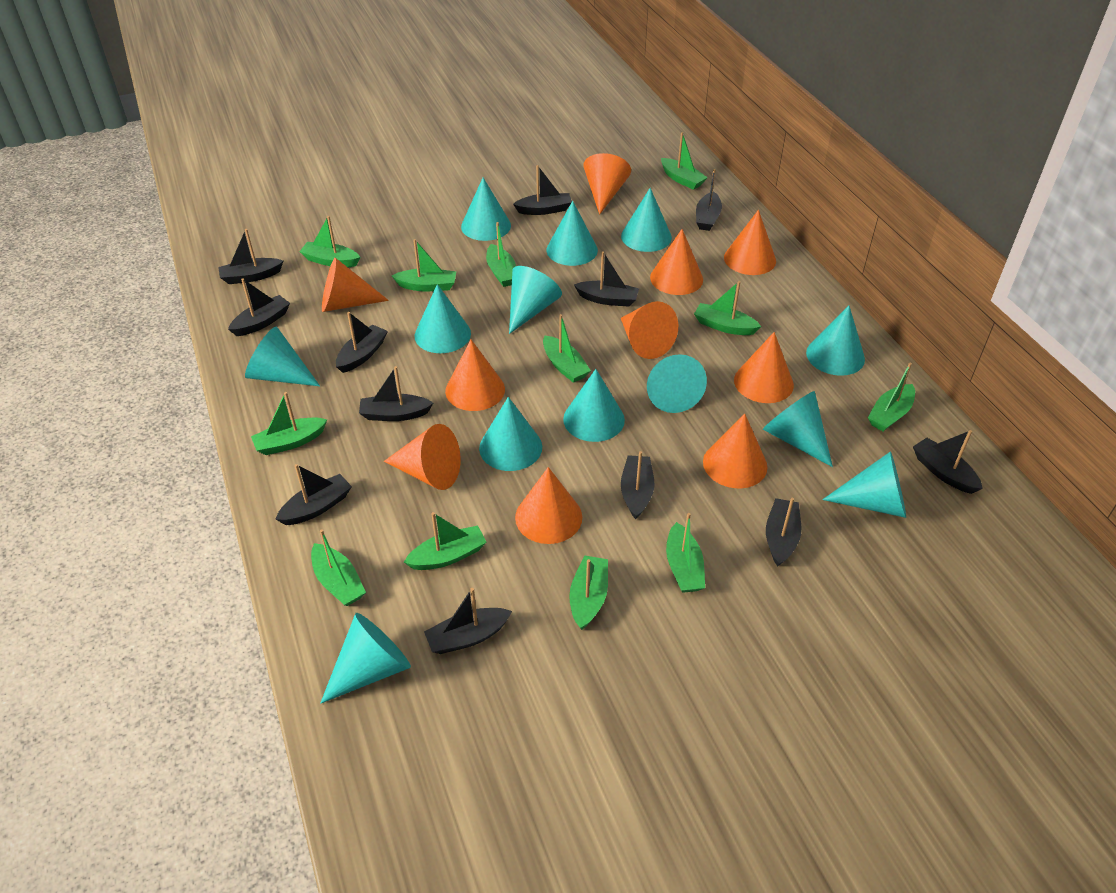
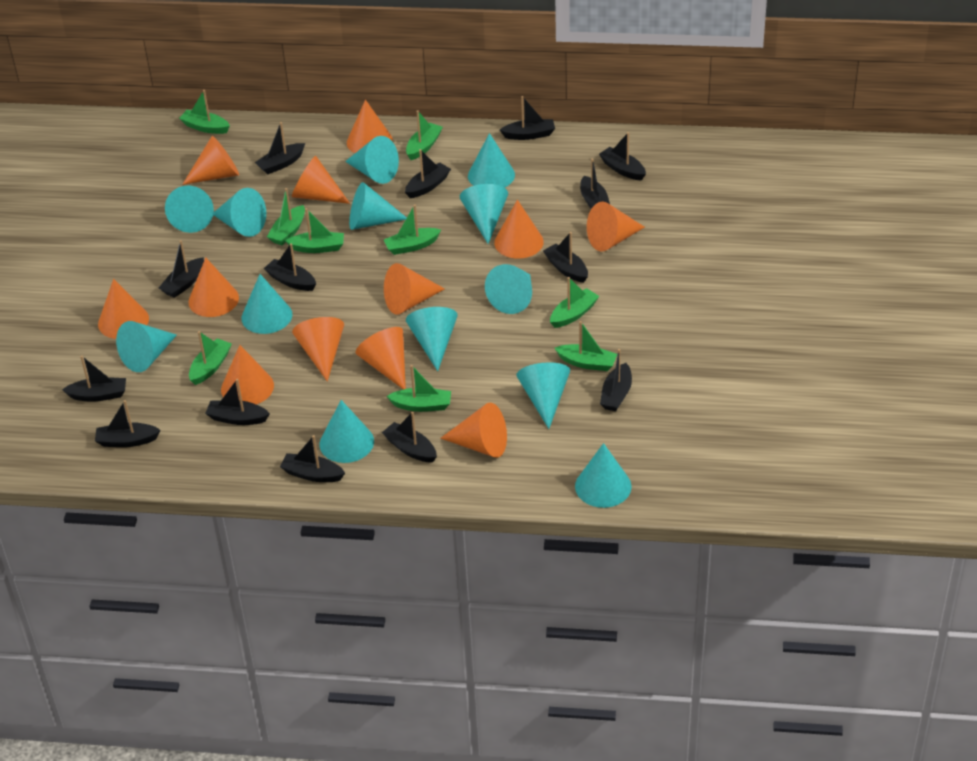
black boat: [218,229,283,284] [228,278,290,336] [276,464,352,525] [336,312,388,373] [359,366,433,421] [424,588,512,654] [513,165,572,215] [574,252,639,307] [621,451,654,519] [696,169,722,231] [766,498,801,567] [913,430,983,494] = 12 -> [62,356,126,402] [95,400,161,447] [159,240,204,298] [205,379,270,425] [255,122,305,174] [264,243,316,291] [280,435,345,482] [382,412,437,463] [405,149,451,198] [500,96,555,140] [543,232,588,283] [580,159,610,209] [599,132,646,181] [600,349,632,411] = 14
green boat: [251,392,327,455] [299,216,360,267] [311,529,366,606] [392,239,456,291] [404,512,487,570] [486,222,516,287] [543,314,591,383] [569,555,608,630] [661,132,708,190] [666,513,705,593] [694,281,761,335] [868,362,915,431] = 12 -> [179,90,230,134] [189,331,232,385] [267,188,305,245] [285,208,344,253] [384,204,441,255] [387,365,451,412] [406,110,443,160] [550,277,599,328] [555,321,617,371] = 9
orange cone: [322,258,389,312] [384,424,461,490] [445,340,505,411] [515,467,582,544] [583,153,631,215] [621,301,678,359] [650,229,703,295] [703,414,768,488] [724,210,776,275] [734,332,794,403] = 10 -> [98,279,149,339] [182,136,239,185] [188,257,239,317] [221,345,274,404] [292,156,350,204] [292,317,344,382] [347,100,393,153] [356,327,406,390] [384,263,445,315] [440,403,507,458] [494,199,544,259] [587,202,645,252] = 12

